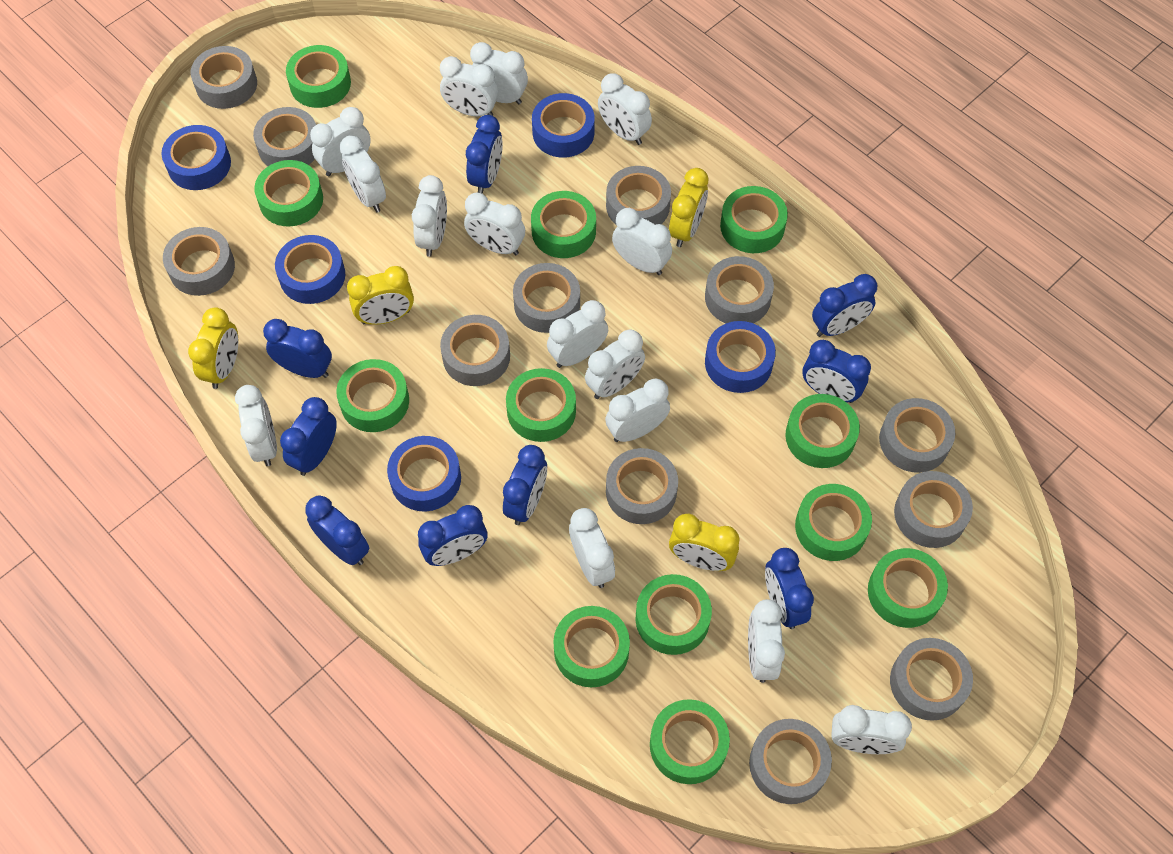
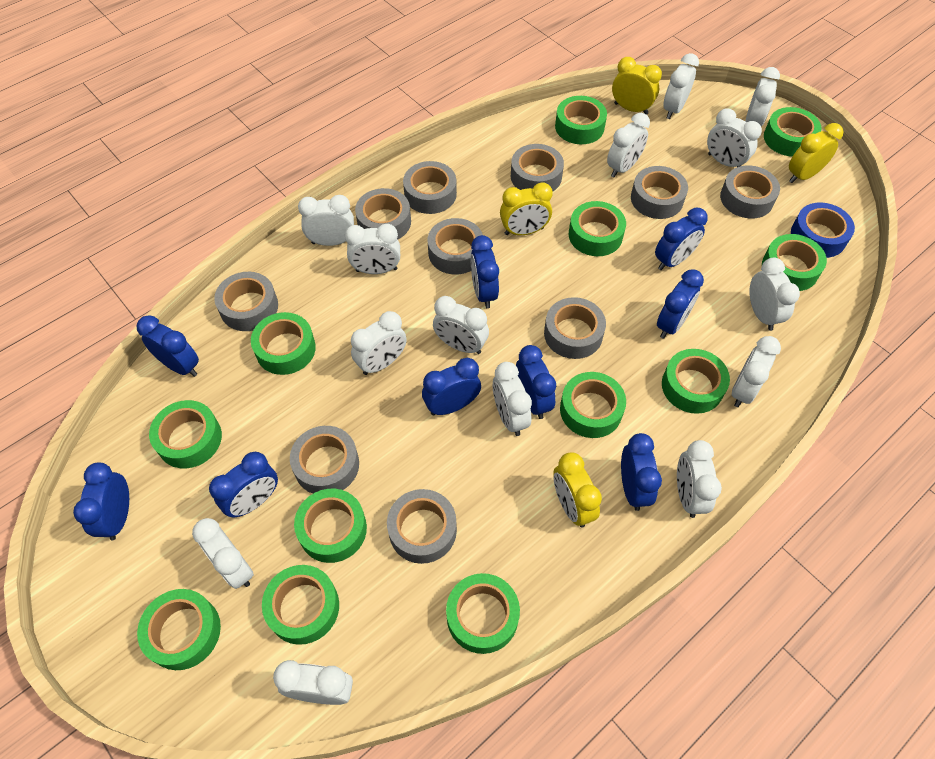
blue tape: [162,125,231,190] [275,235,345,304] [387,436,461,511] [532,93,594,157] [705,321,776,393] = 5 -> [791,202,855,258] = 1
grey tape: [163,227,235,296] [191,46,257,109] [253,107,316,166] [440,315,510,386] [513,263,580,333] [606,166,671,225] [606,448,678,524] [705,256,774,323] [749,719,832,804] [879,398,955,473] [890,638,973,721] [894,471,973,548] = 12 -> [214,272,278,331] [290,426,359,494] [355,188,411,239] [387,489,457,564] [403,161,457,214] [428,218,483,275] [511,144,564,191] [544,297,606,359] [631,166,688,219] [720,165,780,219] = 10
white clock: [235,385,277,466] [310,107,371,176] [340,135,386,213] [412,175,447,257] [440,56,499,116] [464,192,525,255] [470,42,528,105] [547,300,608,368] [569,508,615,588] [585,329,645,399] [598,73,652,145] [605,379,670,442] [612,208,672,275] [748,599,785,683] [831,705,912,754] = 15 -> [192,518,254,589] [273,660,353,705] [298,195,354,246] [345,224,400,274] [351,311,407,375] [433,296,489,354] [493,362,532,436] [607,113,650,177] [664,53,699,119] [677,440,722,518] [707,108,762,167] [732,336,781,407] [745,67,780,127] [749,258,800,331] = 14

